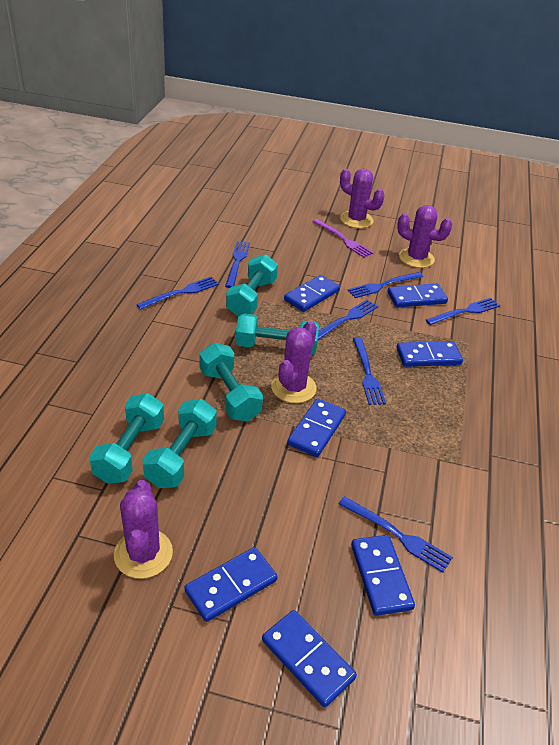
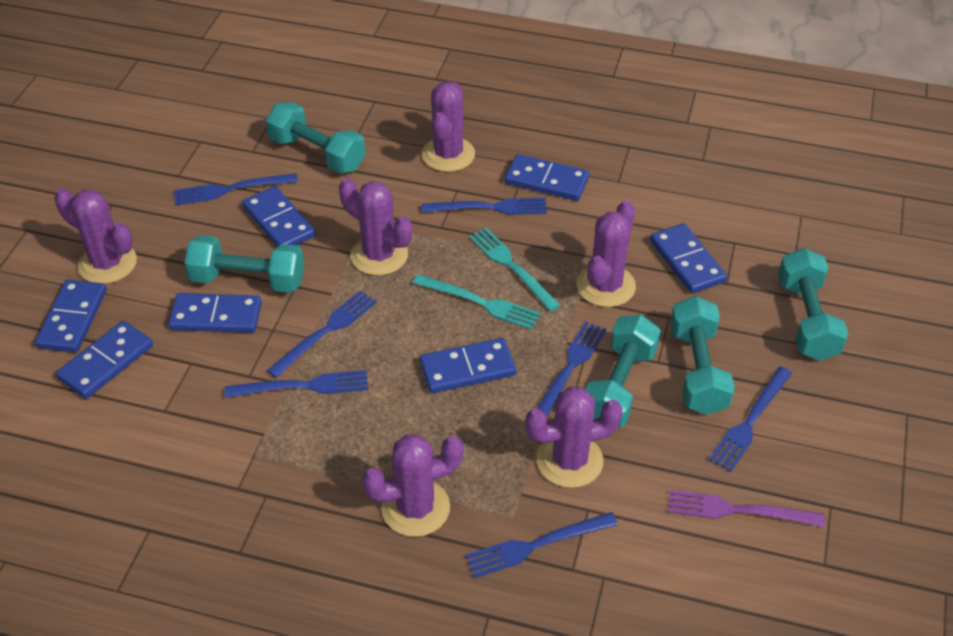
purple cactus: [114,480,173,579] [271,321,317,403] [340,168,385,228] [397,205,453,268] = 4 -> [54,188,137,284] [339,178,412,276] [362,434,464,537] [422,82,475,172] [525,386,623,488] [577,201,636,307] = 6
turquoise fork: none = 0 -> [413,274,541,330] [469,227,561,311] = 2

